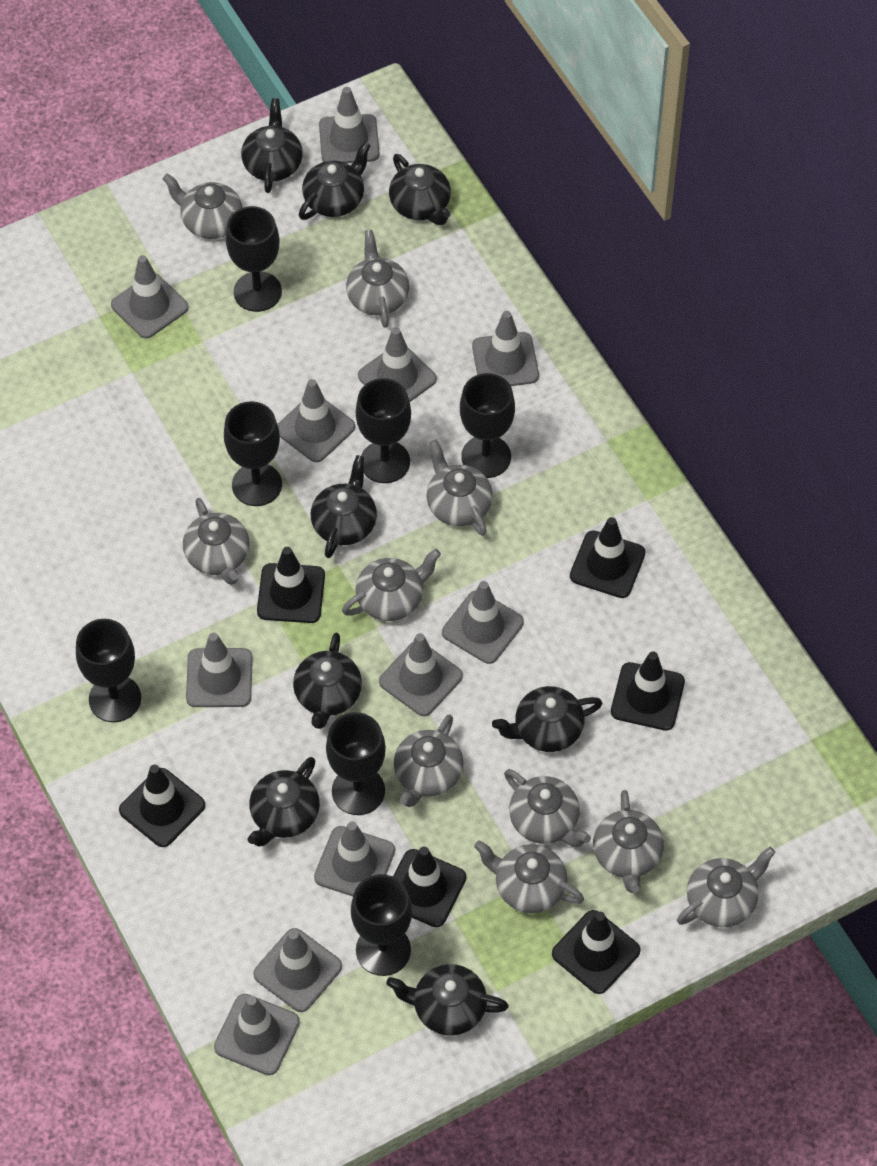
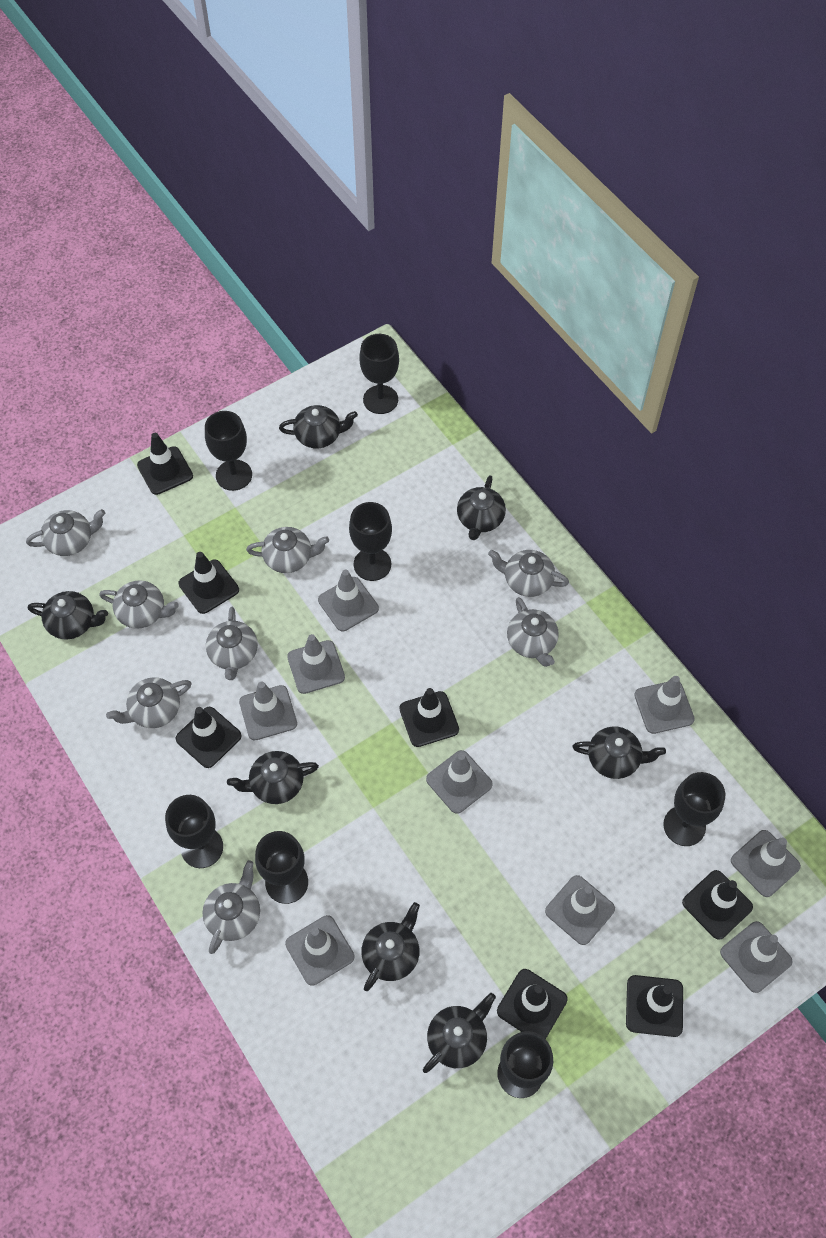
black teapot: [241,98,303,193] [248,757,320,847] [293,633,362,729] [299,142,371,220] [311,455,377,558] [386,964,509,1036] [389,154,451,225] [492,686,603,752] = 8 -> [28,591,108,639] [227,751,319,804] [279,405,358,448] [361,902,420,991] [423,993,496,1073] [457,475,506,540] [572,726,666,779] = 7
black traffic cone: [119,765,205,847] [257,547,325,623] [393,847,466,927] [552,910,640,994] [570,517,646,598] [611,652,685,731] = 6 -> [137,433,193,495] [176,707,241,768] [179,552,239,614] [399,688,459,747] [497,969,568,1039] [626,975,683,1037] [682,870,753,940] = 7
grey teapot: [163,174,243,239] [183,498,249,585] [342,549,441,621] [346,230,409,328] [394,714,463,807] [426,440,493,536] [474,841,584,913] [504,769,591,847] [593,790,664,893] [677,847,776,927] = 10 -> [26,509,105,556] [99,580,179,629] [106,677,192,728] [202,860,260,954] [206,607,258,680] [246,527,329,573] [488,550,569,597] [507,597,559,667] = 8
grey traffic cone: [111,255,189,338] [186,633,253,707] [214,994,300,1075] [253,928,342,1012] [277,379,355,462] [314,822,395,896] [319,87,380,163] [358,327,437,402] [379,633,463,716] [442,581,524,664] [472,311,539,386] = 11 -> [239,682,297,740] [285,915,354,986] [287,634,345,694] [318,570,379,631] [426,750,493,814] [545,875,615,945] [634,676,695,734] [720,921,793,993] [731,830,801,897] = 9

